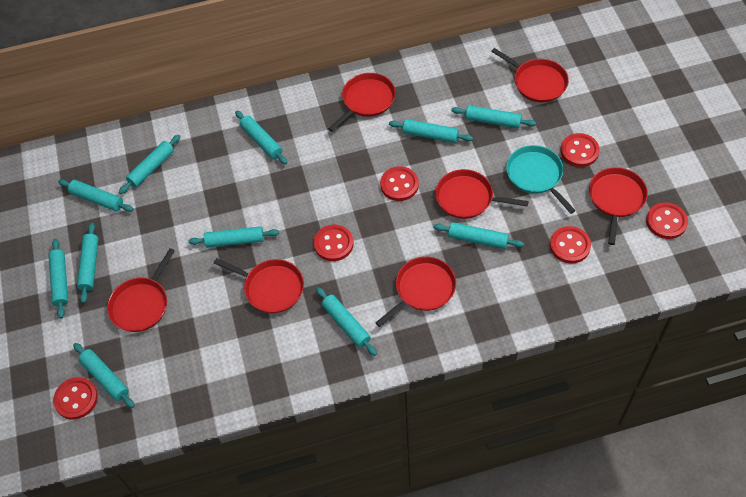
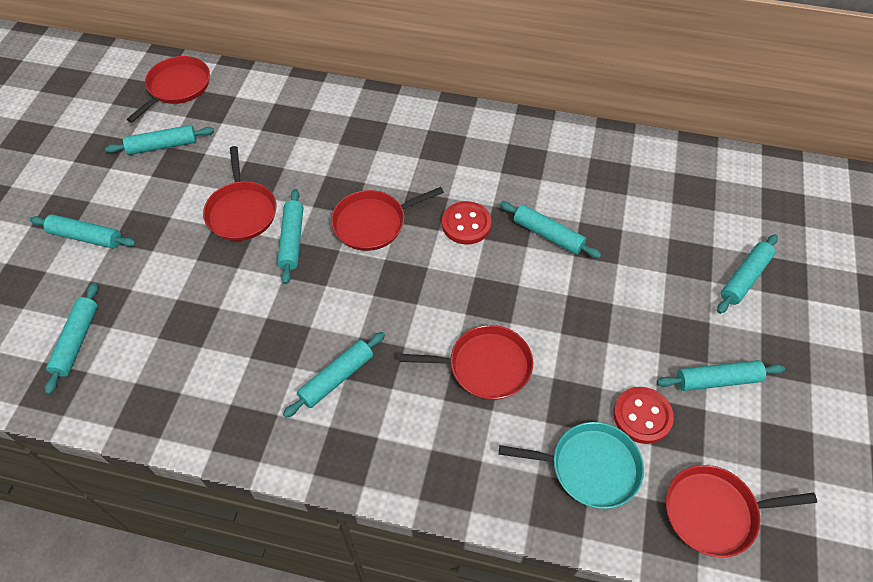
red button: [53,377,98,420] [314,225,354,261] [380,166,419,201] [550,226,591,263] [561,133,600,167] [646,202,688,239] = 6 -> [442,201,492,244] [613,387,674,444] = 2
red pan: [107,248,175,332] [214,258,304,313] [328,73,396,132] [375,257,456,327] [435,169,529,219] [491,48,569,102] [589,167,648,245] = 7 -> [127,56,210,123] [203,146,276,241] [331,187,444,251] [399,325,533,400] [666,465,817,557] = 5
turquoise rolling pin: [48,239,68,319] [58,179,133,212] [73,343,135,408] [77,223,98,303] [119,135,181,194] [188,226,279,248] [235,111,288,164] [316,287,377,356] [389,119,473,143] [433,222,524,249] [451,105,536,128] = 11 -> [30,214,136,249] [45,283,98,395] [105,125,214,155] [277,189,303,284] [283,332,385,418] [500,202,601,258] [657,360,785,391] [717,234,778,314] = 8

